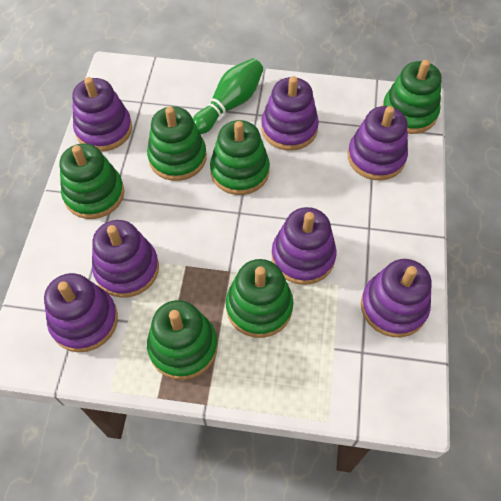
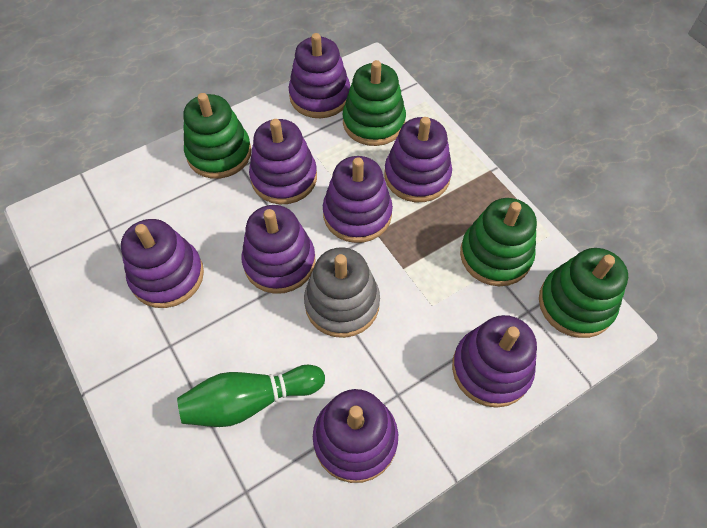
green stacking toy: [60,143,124,219] [147,106,207,181] [147,300,218,380] [210,120,270,195] [226,259,294,338] [382,60,442,134] = 6 -> [183,93,252,179] [343,60,406,146] [460,198,537,286] [539,248,628,338] = 4
grey stacking toy: none = 0 -> [304,247,380,338] = 1
purple stacking toy: [44,273,118,352] [72,77,132,151] [92,220,159,298] [261,76,319,151] [272,207,337,285] [348,106,408,180] [361,259,432,337] = 7 -> [121,219,204,308] [242,205,315,294] [249,119,317,204] [288,33,350,118] [313,389,398,483] [323,156,393,243] [384,117,452,202] [452,315,537,408] = 8

